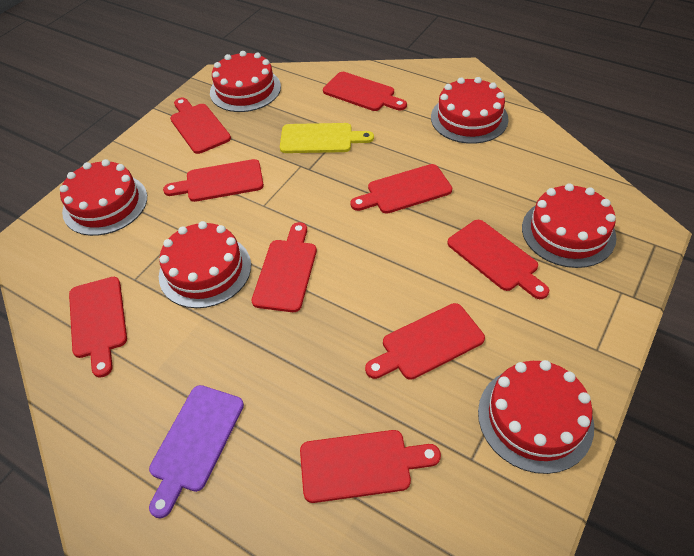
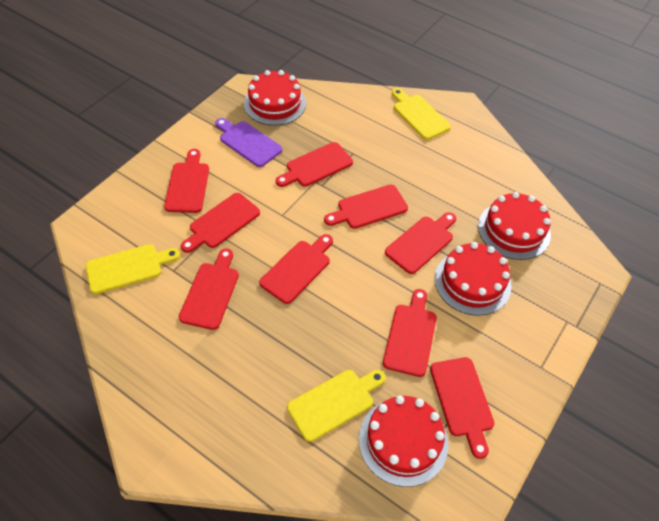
red cake: [60,159,147,236] [159,221,251,308] [210,51,281,112] [431,77,509,144] [478,360,594,474] [522,183,617,268] = 6 -> [244,70,306,126] [359,395,448,487] [435,242,511,316] [478,192,551,260] = 4
yellow cutting board: [280,123,374,153] = 1 -> [86,244,180,294] [287,370,385,442] [392,88,451,140] = 3

